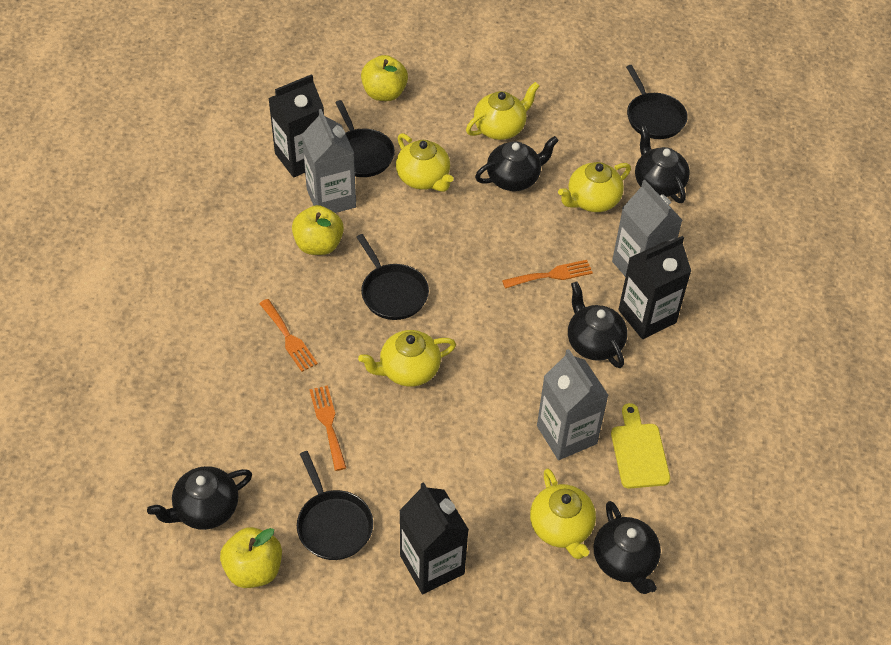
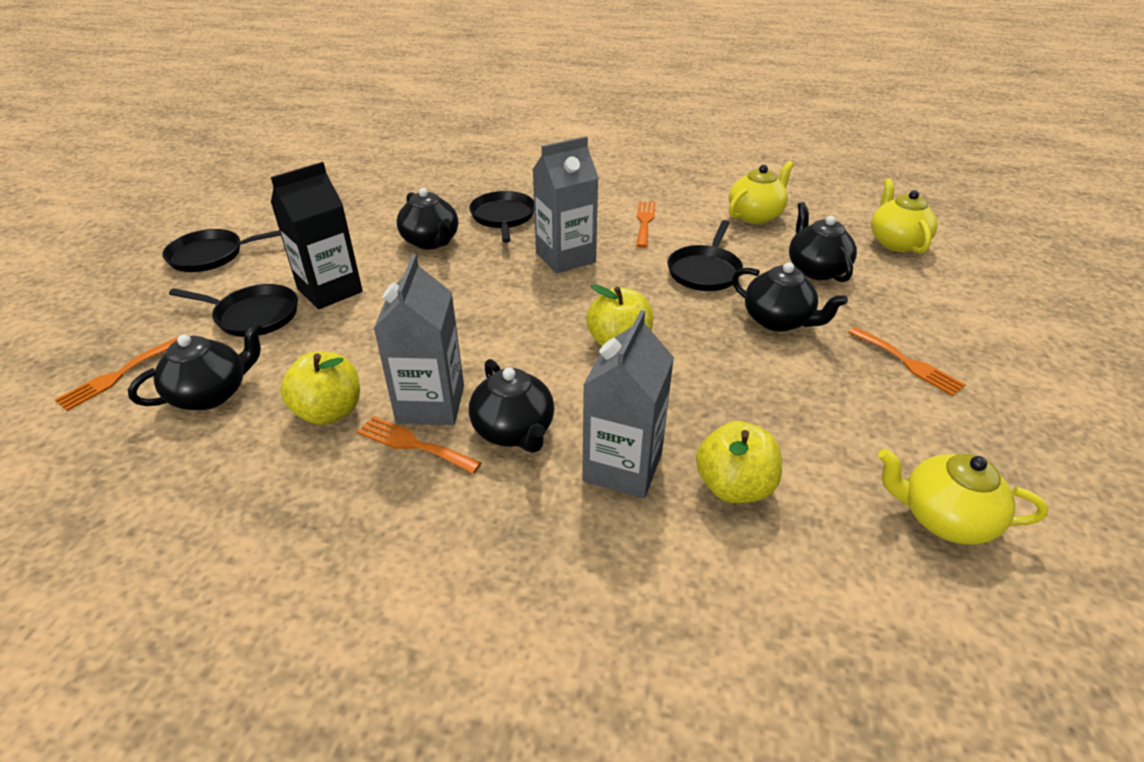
black carton: [268,74,324,178] [399,482,469,594] [618,236,691,339] = 3 -> [271,162,363,309] = 1
orange fork: [259,299,318,372] [309,385,346,471] [502,260,593,288] = 3 -> [55,337,178,411] [357,416,481,474] [636,201,656,248] [848,327,966,396] = 4
yellow cutting board: [611,403,670,489] = 1 -> none = 0
yellow teapot: [358,330,456,387] [396,133,454,192] [466,82,539,140] [530,468,596,559] [558,162,631,212] = 5 -> [729,161,794,224] [871,178,938,253] [878,448,1048,545] = 3

